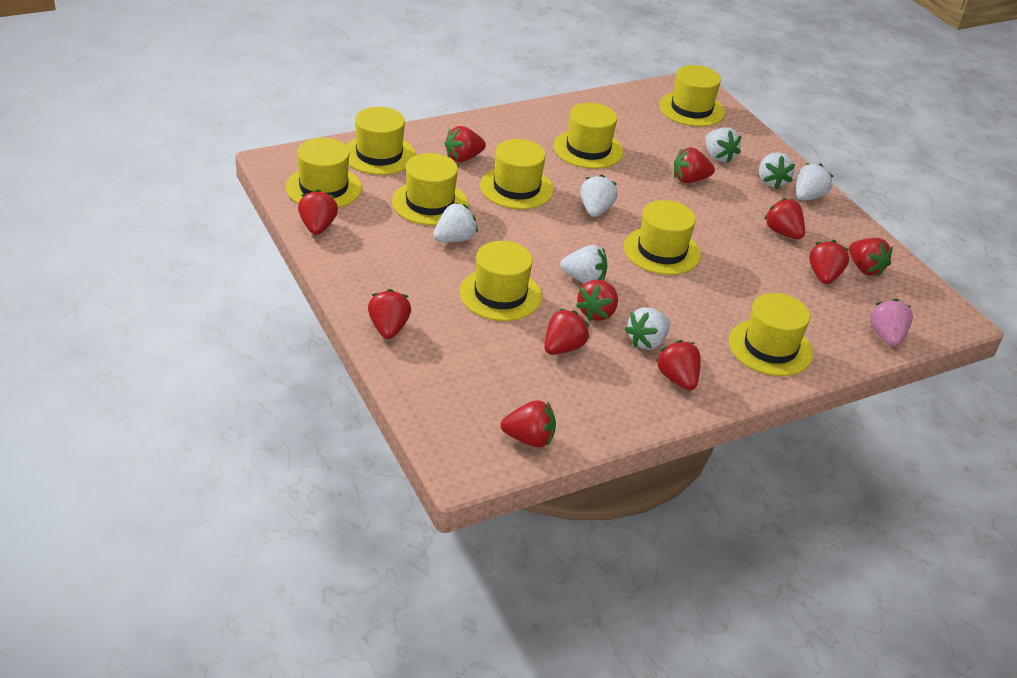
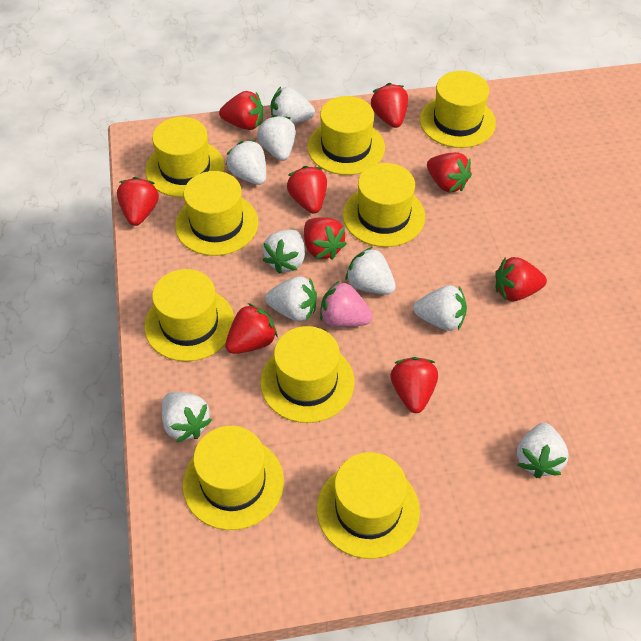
red strawberry: [298,190,338,235] [368,289,411,339] [444,126,486,162] [501,400,556,447] [544,309,590,355] [576,280,618,321] [656,340,701,390] [674,147,715,183] [764,198,805,239] [809,240,849,284] [849,238,893,277] = 11 -> [117,177,159,226] [219,91,263,130] [225,303,278,354] [287,166,327,214] [304,218,347,260] [371,83,408,128] [390,357,438,413] [427,152,472,192] [495,257,547,301] = 9
white strawberry: [433,203,478,242] [560,245,607,284] [580,175,618,217] [625,307,670,350] [706,127,742,163] [759,152,795,189] [796,163,833,201] = 7 -> [162,392,212,443] [226,140,266,185] [257,115,296,161] [263,229,305,274] [265,276,317,321] [271,87,315,124] [345,247,396,295] [413,285,467,331] [517,423,569,478] = 9

